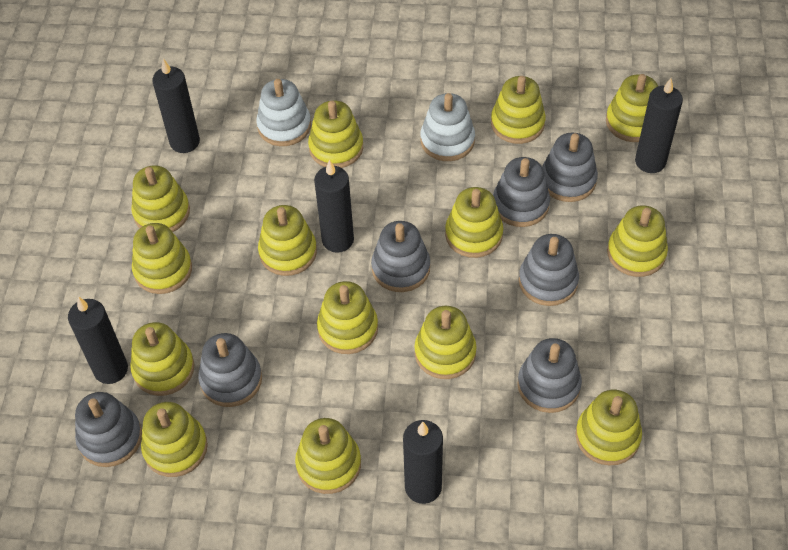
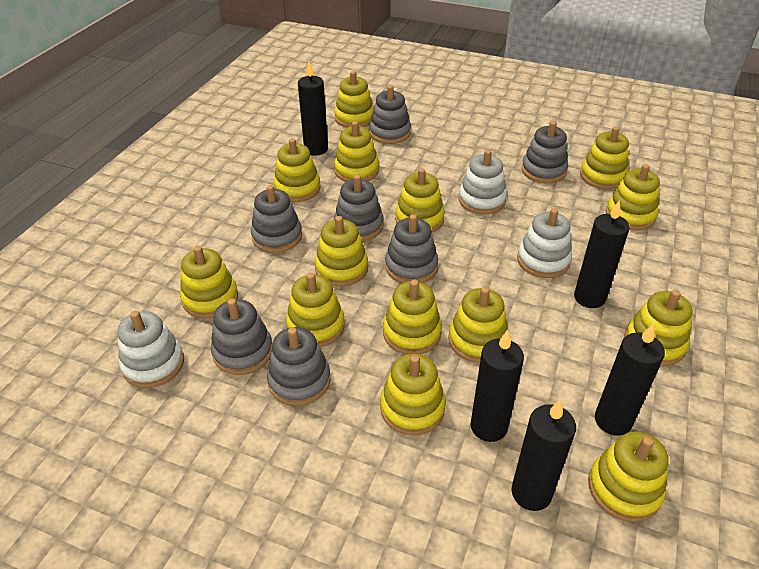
white stacking toy: [256,79,311,146] [420,93,475,161] = 2 -> [118,311,184,388] [458,150,507,214] [517,208,572,278] = 3

